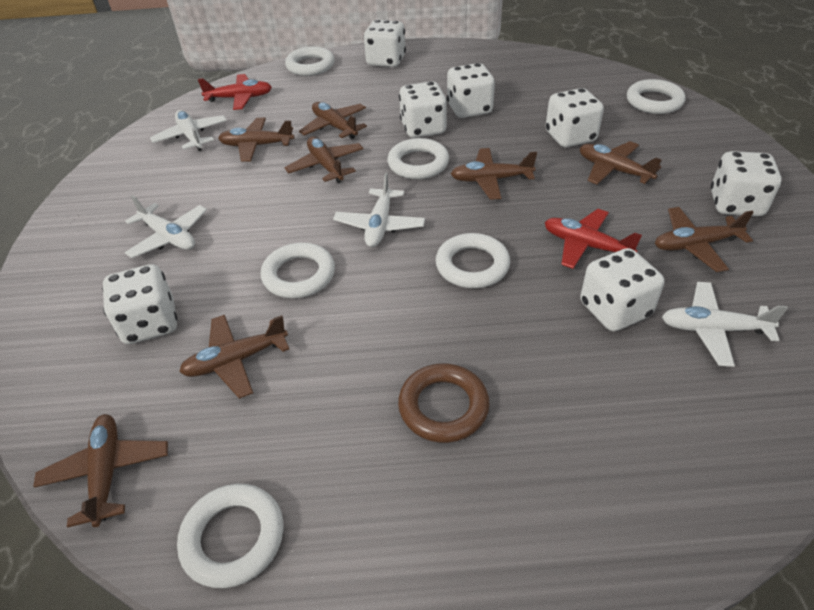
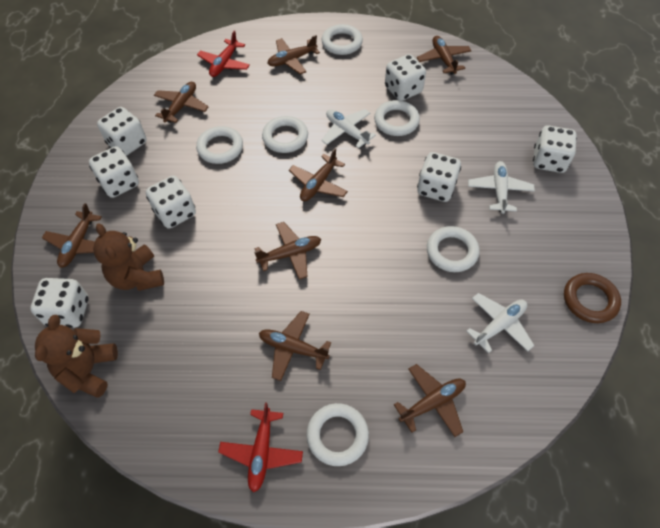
brown teddy bear: none = 0 -> [35,315,118,398] [93,223,164,291] = 2
white plane: [124,195,207,258] [150,110,227,151] [333,172,425,247] [662,282,788,367] = 4 -> [321,109,376,148] [466,293,535,353] [468,161,535,214] = 3

